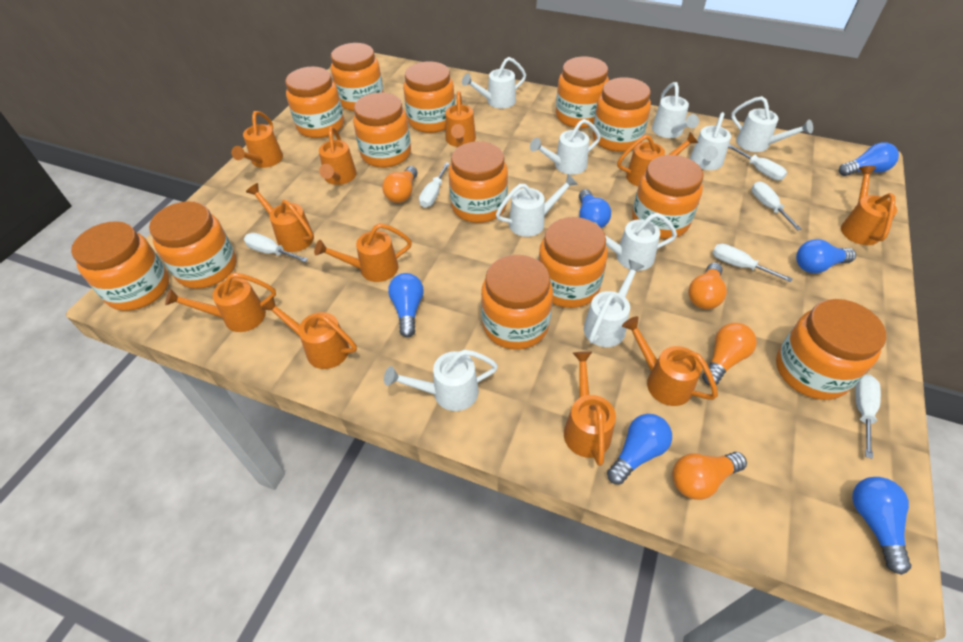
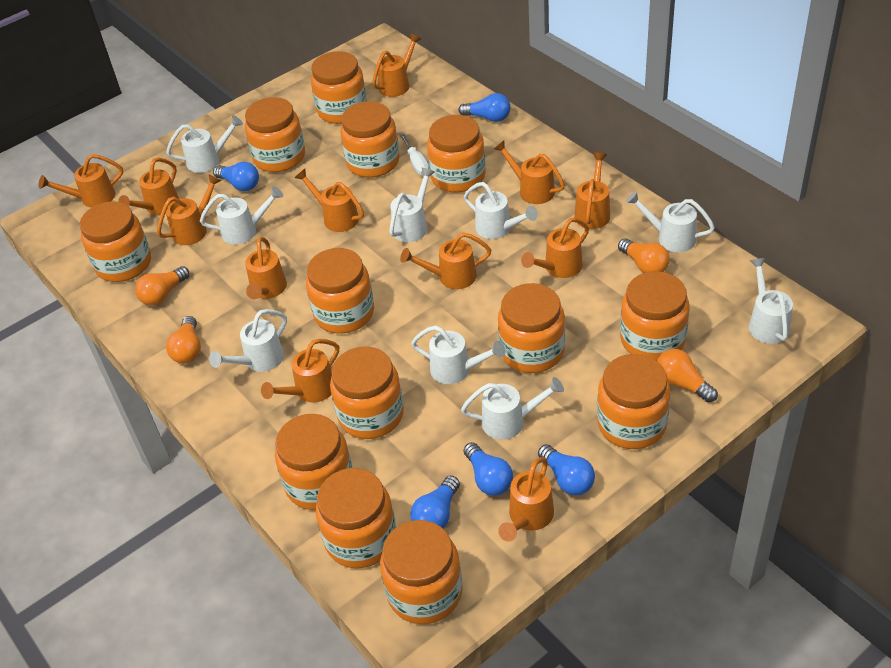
blue light bulb: [388,273,424,337] [579,189,611,228] [607,414,672,485] [796,239,856,273] [839,142,899,176] [852,477,911,575] = 6 -> [213,162,259,191] [410,475,460,529] [458,93,510,122] [464,442,513,496] [538,444,595,495] = 5
orange watering can: [165,272,276,332] [231,111,283,168] [246,183,314,252] [261,297,357,369] [314,223,412,282] [319,127,357,185] [445,91,476,147] [564,351,616,466] [617,132,698,187] [622,316,718,406] [841,166,897,245] = 11 -> [38,154,123,208] [118,158,179,215] [157,174,221,245] [245,237,287,299] [261,339,339,403] [295,169,364,232] [372,34,421,97] [400,232,491,289] [494,140,565,204] [498,457,554,542] [521,218,589,278] [574,153,610,229] = 12
white screwdriver: [244,233,308,262] [419,163,450,208] [713,244,793,282] [728,144,787,180] [752,181,802,231] [855,375,881,459] = 6 -> [400,134,429,176] = 1

